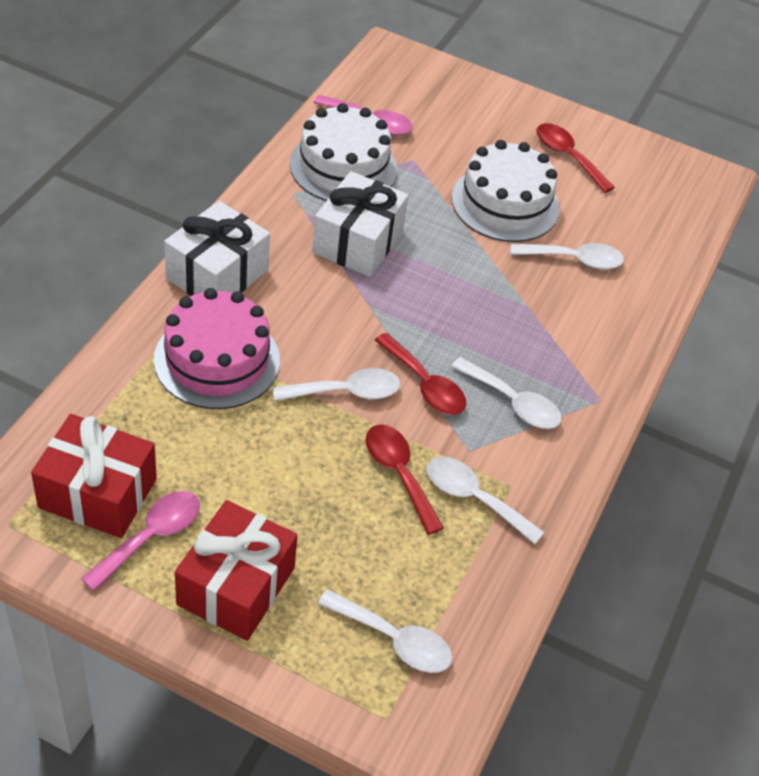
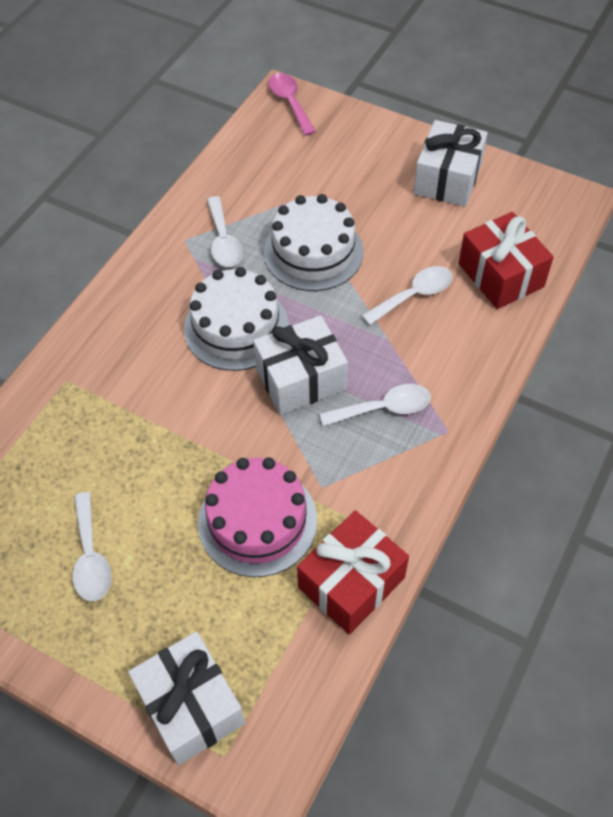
pink spoon: [81,491,200,591] [314,95,413,135] = 2 -> [268,73,316,136] = 1
red spoon: [366,424,444,535] [375,333,466,415] [537,123,615,193] = 3 -> none = 0
white gift: [164,201,270,296] [312,171,409,277] = 2 -> [128,631,245,765] [253,315,348,415] [414,120,488,207] = 3
white spoon: [273,368,400,401] [318,589,452,673] [427,457,544,545] [451,357,562,429] [510,243,624,270] = 5 -> [73,492,112,601] [207,196,243,267] [319,384,431,426] [362,266,453,325] = 4

